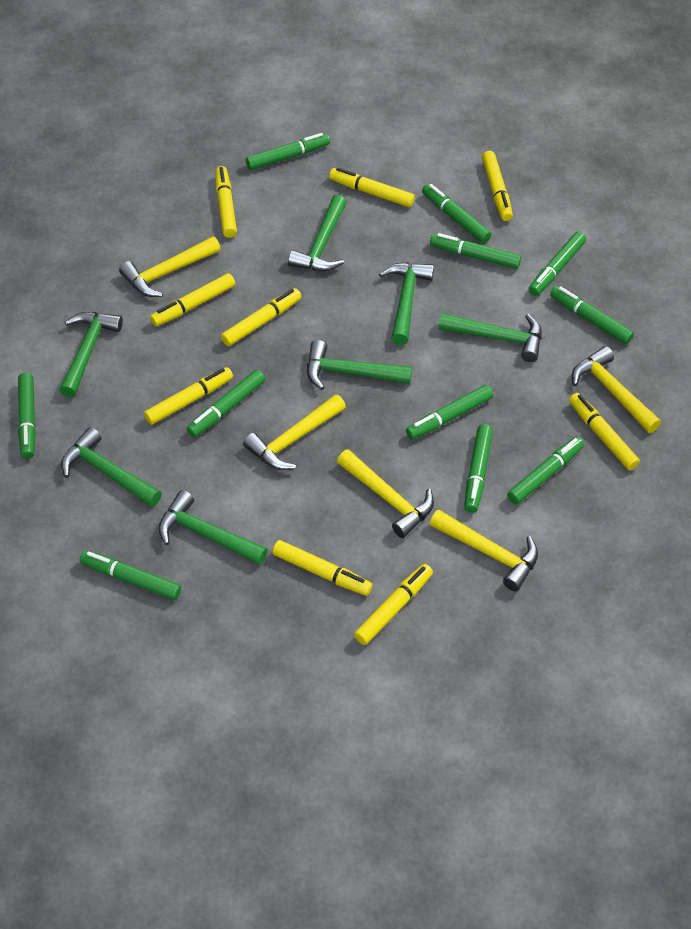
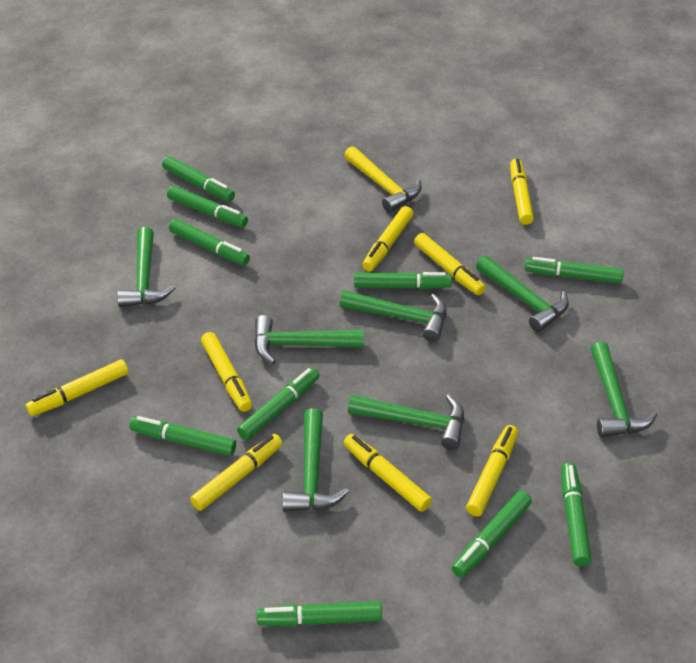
green marker: [18,373,36,459] [80,550,181,600] [187,369,265,437] [246,133,330,170] [406,385,493,439] [422,184,491,243] [430,233,521,269] [464,424,493,513] [507,436,584,505] [529,232,586,296] [550,286,634,344] = 11 -> [129,416,236,456] [162,156,235,202] [167,186,248,227] [169,219,250,265] [237,367,320,440] [256,601,382,626] [354,272,452,289] [452,491,532,578] [525,257,624,284] [561,463,592,566] = 10
yellow hammer: [119,236,221,297] [243,394,346,470] [337,449,434,538] [429,509,538,591] [572,346,661,433] = 5 -> [344,146,421,213] = 1
yellow marker: [144,367,233,425] [150,273,235,326] [215,166,237,238] [221,288,301,346] [272,540,373,596] [329,167,415,207] [354,564,433,645] [482,151,513,221] [569,393,640,470] = 9 -> [26,359,129,416] [190,434,282,511] [201,332,252,412] [344,434,432,512] [362,206,414,272] [414,233,486,295] [466,425,518,516] [510,159,534,225] = 8

